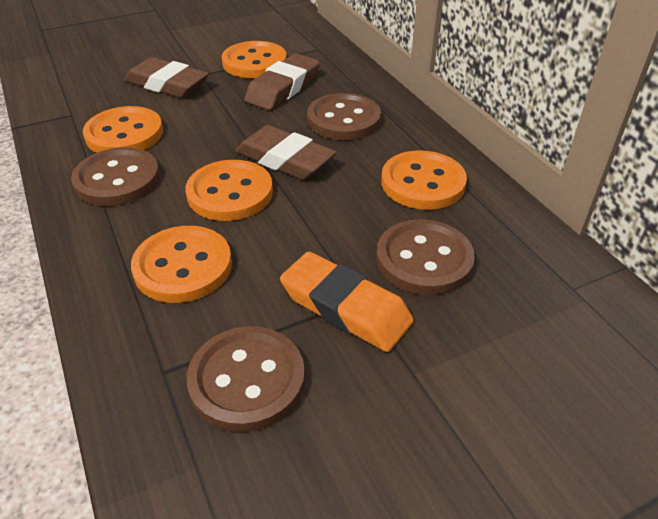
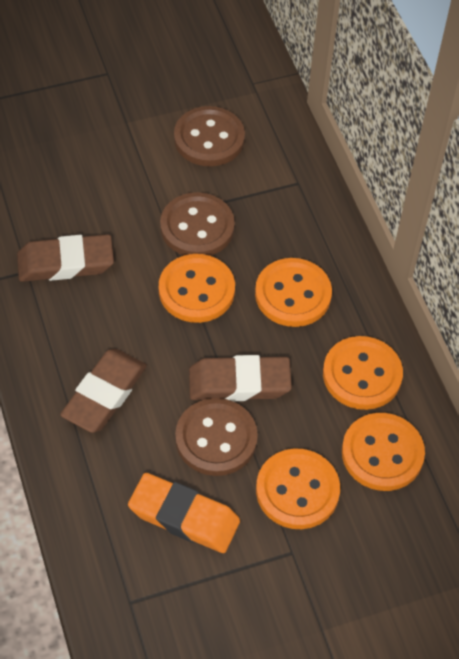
brown button: [71,147,160,206] [187,326,305,432] [307,93,381,140] [376,219,475,295] = 4 -> [160,192,235,256] [174,106,245,166] [175,398,258,476] = 3

